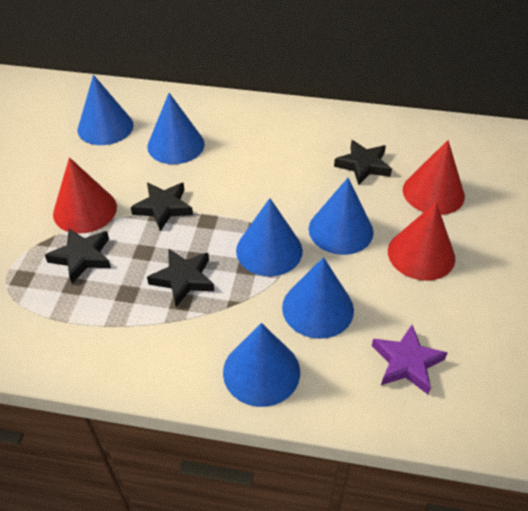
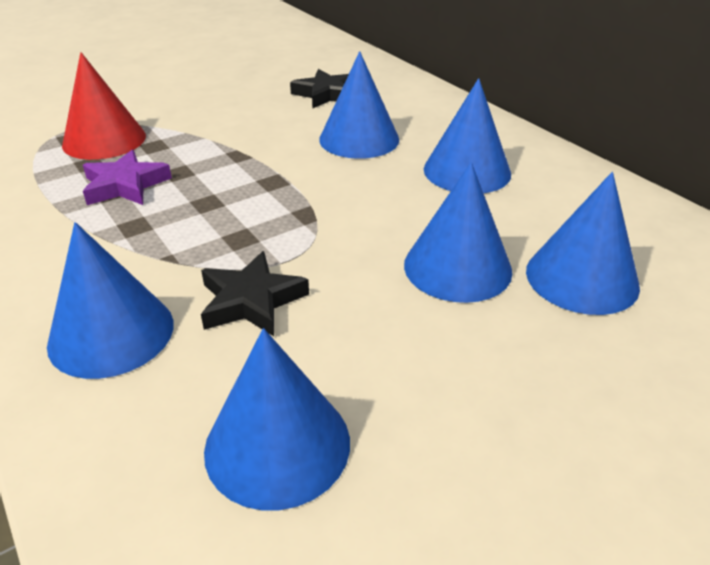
black star: [45,228,111,283] [131,183,193,231] [147,249,214,307] [334,140,392,185] = 4 -> [201,251,309,336] [290,69,349,108] = 2
red cone: [53,157,117,234] [388,202,455,281] [403,140,465,215] = 3 -> [62,52,146,160] = 1

